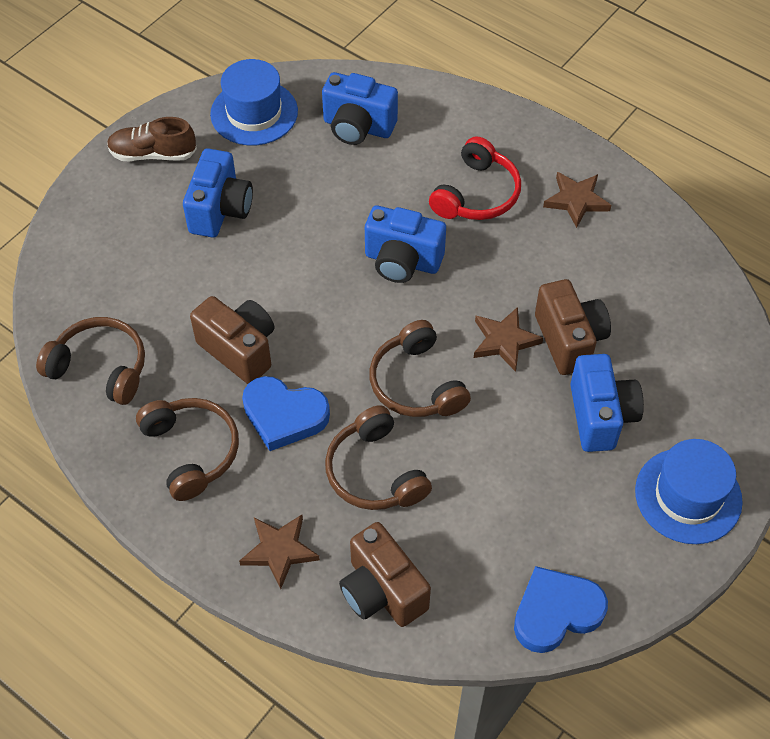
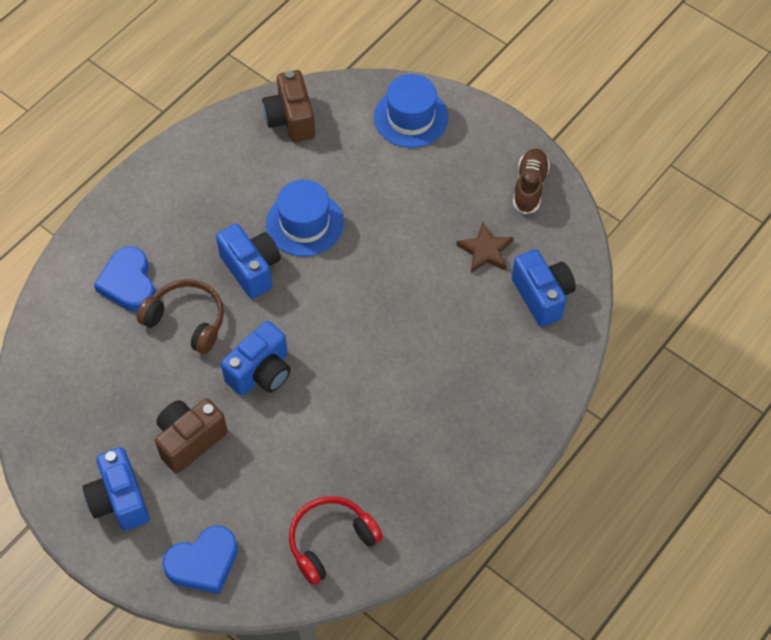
brown camera: [190,296,274,384] [339,522,431,627] [535,279,611,375] = 3 -> [155,398,228,473] [262,70,315,142] = 2
brown headphones: [36,317,145,405] [136,398,239,501] [325,405,432,510] [369,320,471,417] = 4 -> [137,279,224,354] = 1
brown star: [239,515,320,589] [474,307,543,372] [543,172,611,228] = 3 -> [456,222,513,273] = 1

